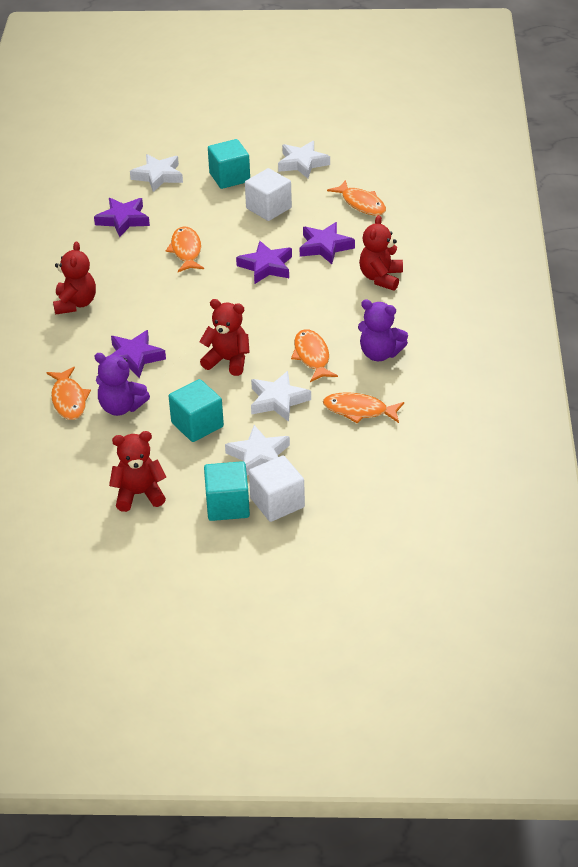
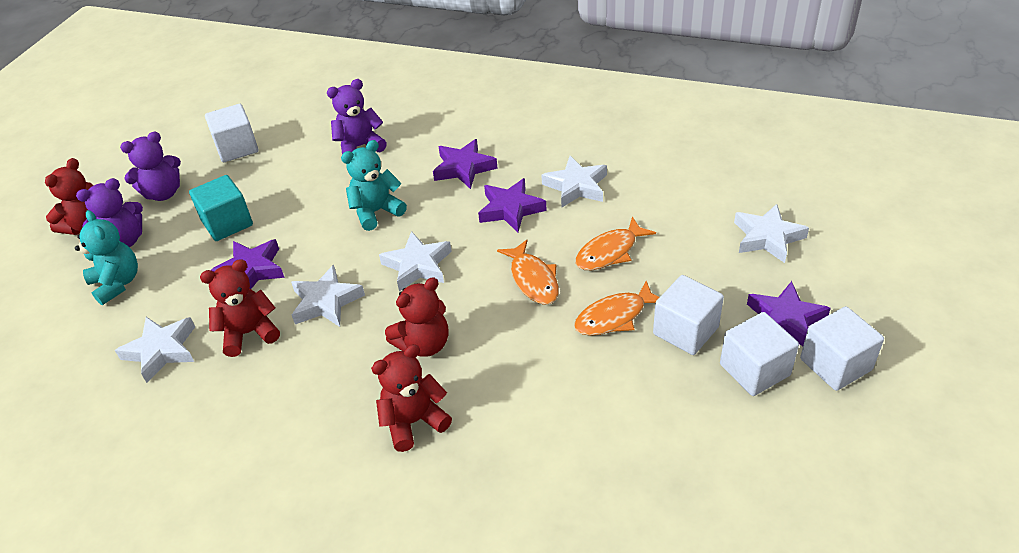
orange fish: [46,367,91,420] [166,226,204,272] [291,329,338,382] [323,392,404,423] [327,180,386,215] = 5 -> [497,240,559,305] [574,281,660,336] [575,217,656,270] = 3
purple teddy bear: [95,353,150,416] [358,299,408,361] = 2 -> [76,178,143,247] [120,132,181,201] [327,79,387,155] = 3
turquoise cube: [169,379,224,442] [204,461,250,521] [208,139,250,189] = 3 -> [189,175,253,241] = 1
turquoise teddy bear: none = 0 -> [75,210,138,305] [341,140,407,231] = 2
white cube: [245,168,292,221] [249,455,305,522] = 2 -> [205,104,259,162] [653,275,724,355] [720,312,799,396] [800,306,884,391] = 4
white star: [130,154,183,192] [225,425,290,476] [251,371,311,422] [278,141,330,178] = 4 -> [115,317,195,383] [291,265,365,327] [379,231,452,291] [542,156,607,208] [734,204,809,263] = 5

